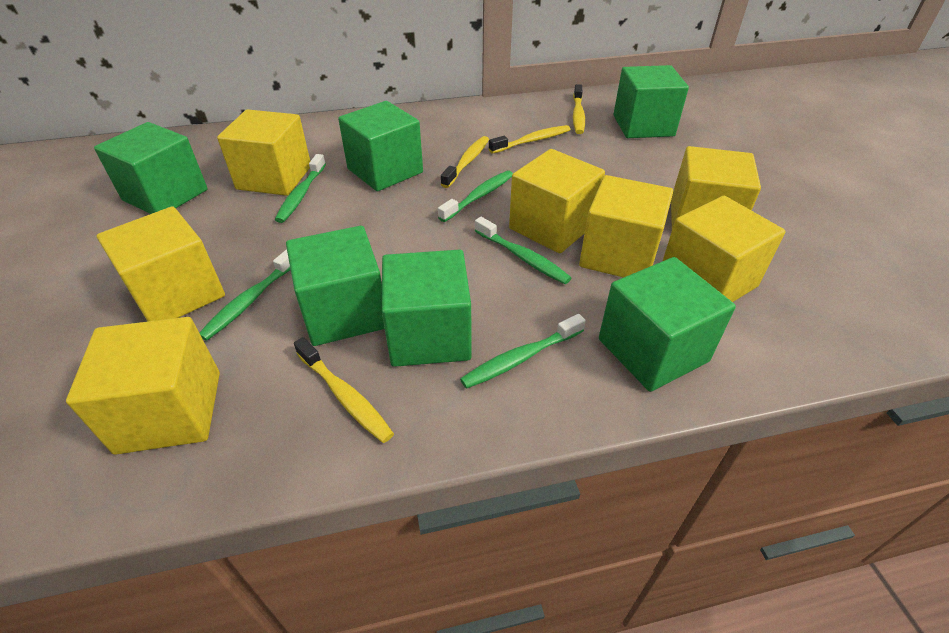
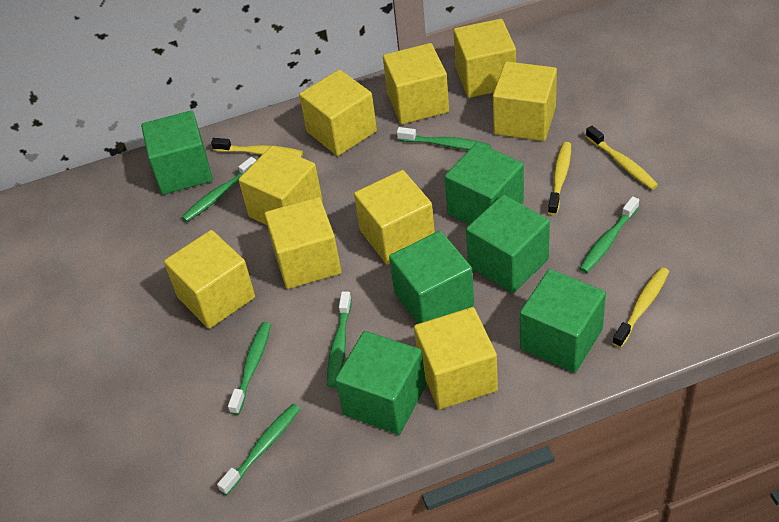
green toothbrush: [199,249,291,341] [275,154,326,223] [438,171,513,222] [460,314,586,389] [475,217,571,284] = 5 -> [182,157,256,222] [217,404,300,495] [228,322,271,415] [327,291,352,388] [397,127,491,150] [579,196,639,273] = 6
yellow cube: [66,317,220,455] [97,206,225,321] [217,109,310,196] [509,149,605,253] [579,175,673,278] [663,196,786,302] [671,146,761,229] = 7 -> [164,230,255,329] [239,146,323,225] [264,197,341,289] [299,70,377,156] [354,170,435,265] [383,43,449,124] [414,307,498,410] [453,19,516,98] [493,61,557,141] = 9

